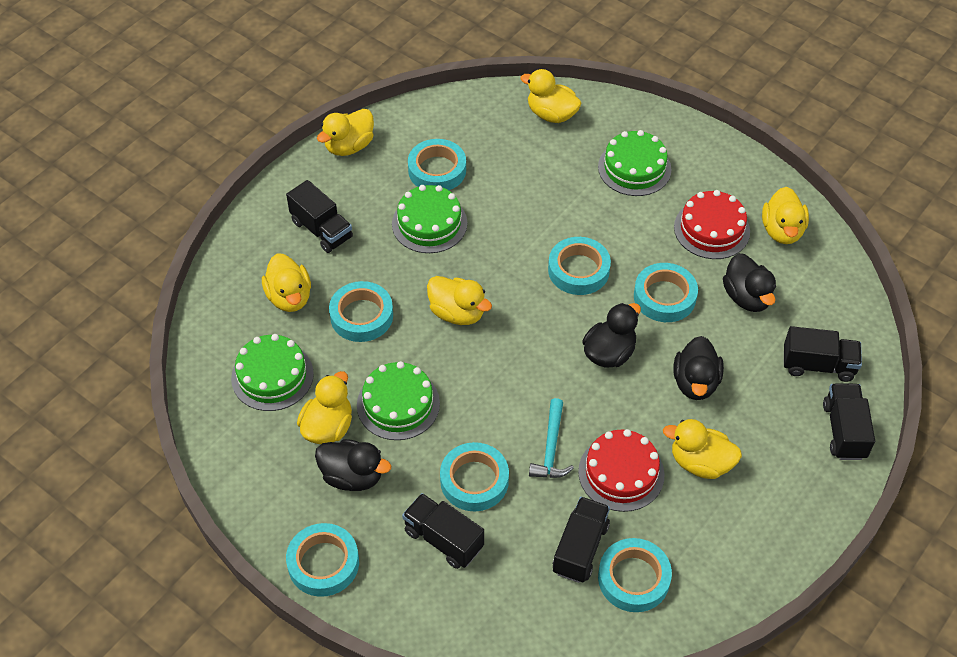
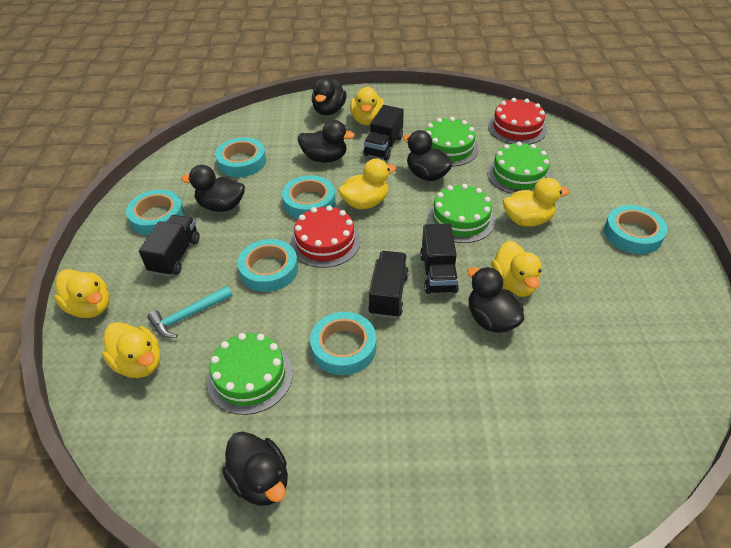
black duck: [315,439,391,491] [582,303,641,368] [674,336,724,400] [723,253,776,312] = 4 -> [181,165,245,212] [222,431,288,506] [298,120,355,162] [312,78,347,115] [403,130,452,181] [468,267,524,333] = 6
black truck: [286,180,353,253] [402,493,484,569] [553,497,610,583] [784,326,862,382] [823,383,875,460] = 5 -> [139,215,200,277] [364,105,404,161] [368,251,409,318] [420,224,459,294] = 4
turquoise tape: [286,523,359,597] [329,281,393,342] [408,139,466,190] [440,442,509,511] [548,237,611,295] [598,538,672,612] [634,263,698,322] = 7 -> [126,190,184,236] [215,137,266,177] [237,239,298,292] [282,175,336,219] [310,312,376,375] [604,205,668,254] = 6
yellow duck: [262,253,311,312] [297,371,352,444] [317,109,374,156] [427,276,492,325] [520,69,581,123] [663,419,742,479] [762,187,809,244] = 7 -> [54,269,109,318] [102,322,160,378] [338,158,396,210] [350,86,384,125] [491,241,542,297] [503,178,570,227] = 6

